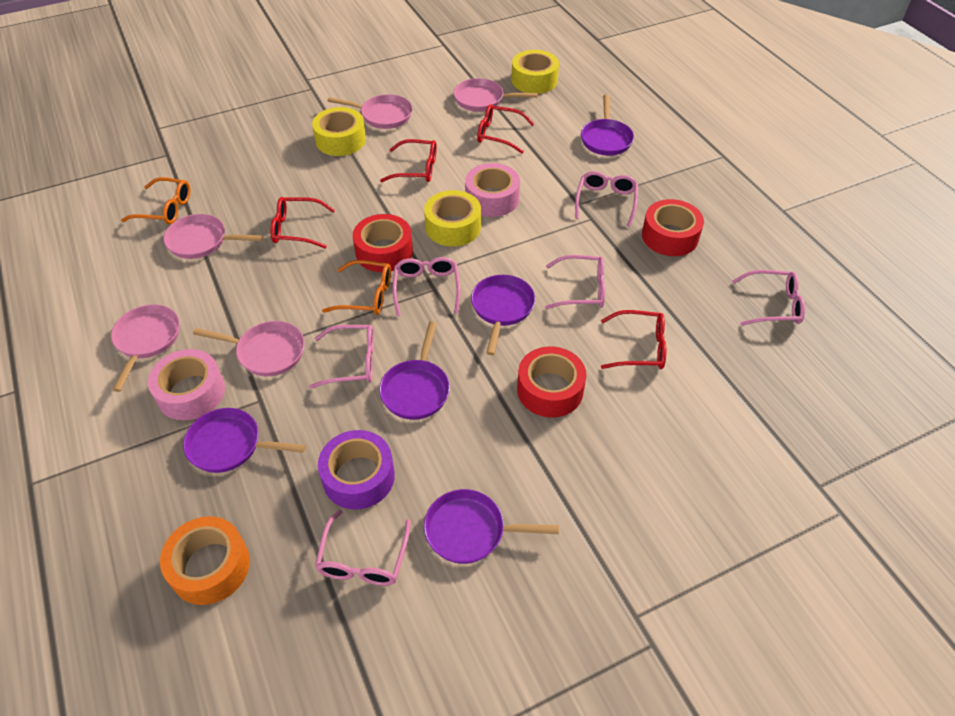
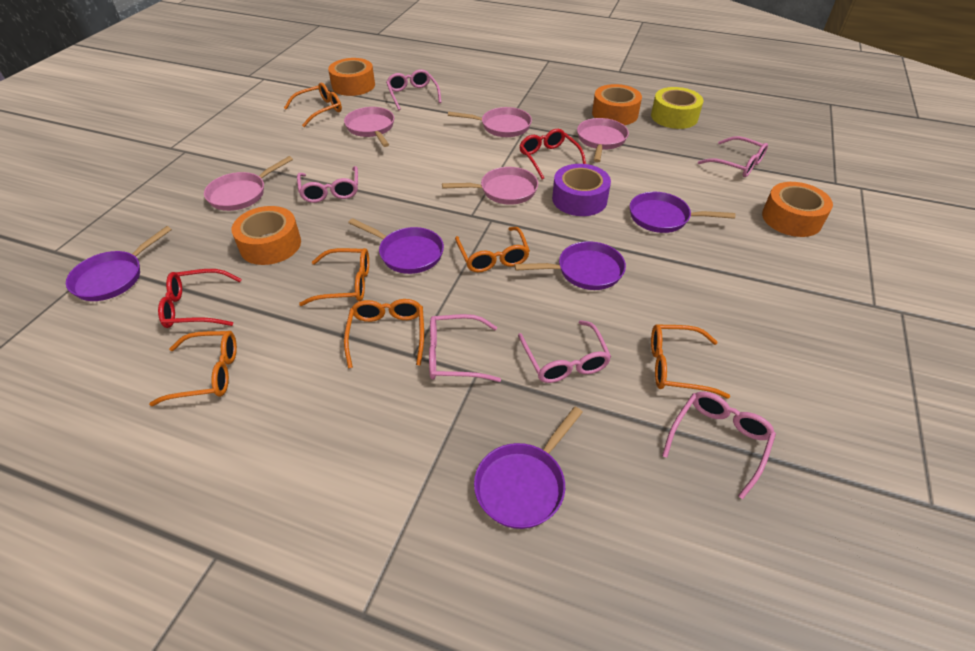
orange glasses: [121,177,190,224] [322,260,391,315] = 2 -> [149,331,237,406] [284,83,342,127] [299,248,369,306] [344,299,424,368] [455,227,530,272] [651,324,730,399] = 6
orange tape: [160,516,250,605] = 1 -> [232,206,301,265] [328,58,375,96] [592,84,642,125] [762,182,833,237] = 4
pink tape: [148,349,225,420] [465,163,520,217] = 2 -> none = 0
red glasses: [270,197,335,249] [380,139,437,182] [477,104,534,154] [601,310,666,369] = 4 -> [158,269,242,328] [519,129,586,180] = 2
red tape: [353,214,413,272] [517,347,586,417] [642,199,704,256] = 3 -> none = 0
yellow tape: [312,107,366,156] [424,190,481,246] [511,50,559,94] = 3 -> [651,87,703,129] = 1

